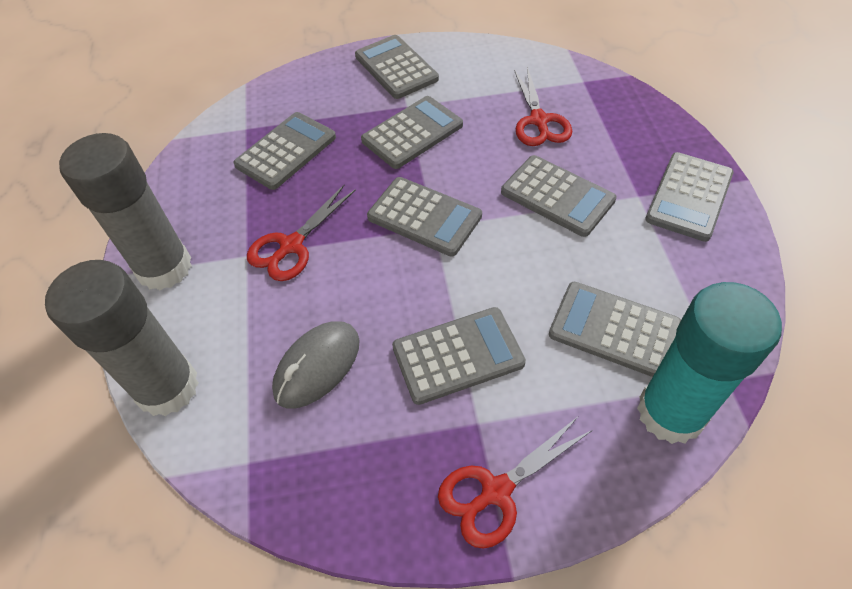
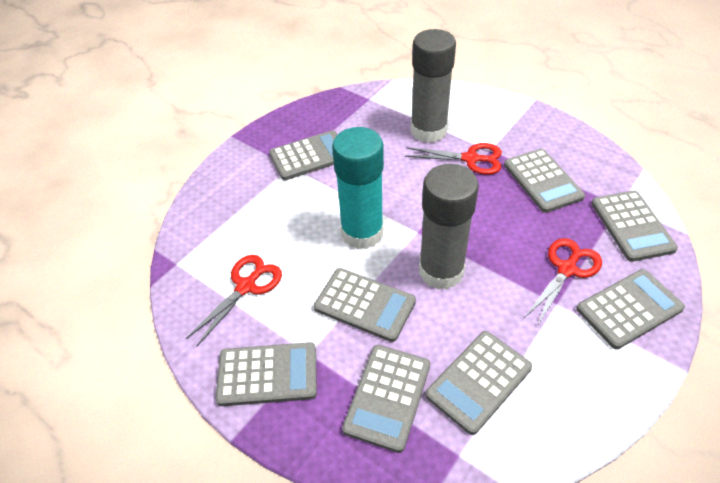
grey mouse: [272,321,360,409] = 1 -> none = 0

